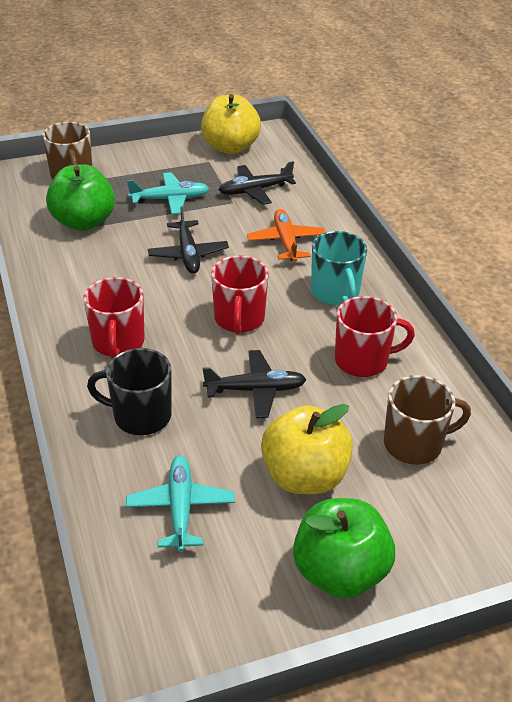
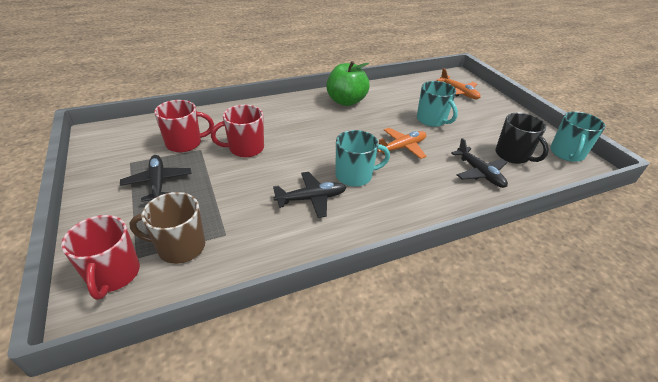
brown mug: [42,122,92,180] [384,375,471,465] = 2 -> [129,192,205,264] = 1
green apple: [46,164,115,231] [293,498,395,598] = 2 -> [326,61,370,106] = 1
orange plane: [247,209,325,262] = 1 -> [377,128,426,159] [436,68,481,99] = 2
turquoise mug: [311,231,367,306] = 1 -> [335,130,390,187] [417,81,458,127] [550,111,605,162] = 3
turquoise plane: [126,455,235,552] [127,172,209,214] = 2 -> none = 0
yellow apple: [201,94,261,154] [261,404,353,494] = 2 -> none = 0

